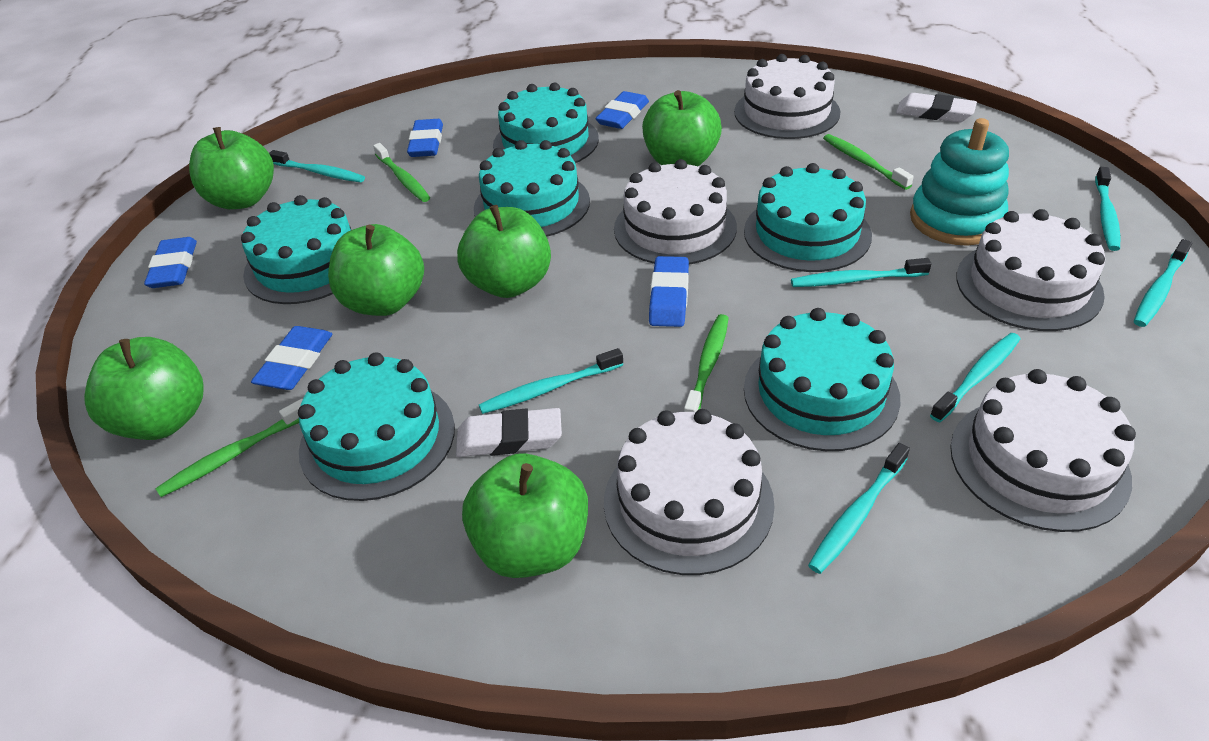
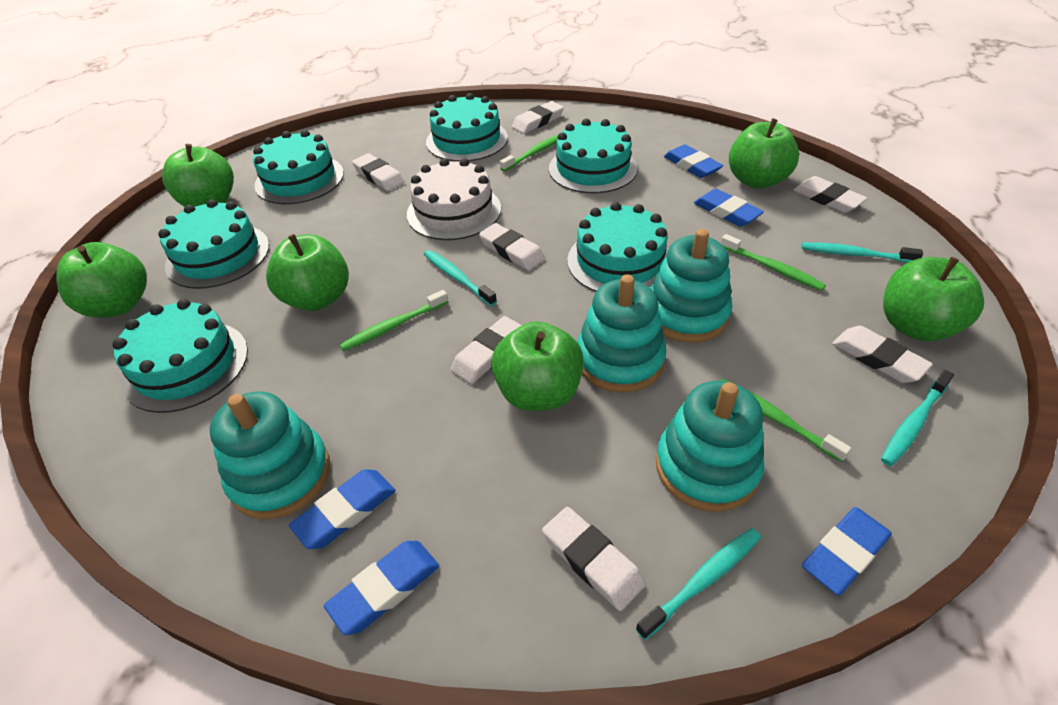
turquoise stacking toy: [910,118,1009,246] = 1 -> [210,392,330,519] [577,274,666,393] [651,229,732,343] [656,381,764,512] = 4
turquoise toothbrush: [269,150,365,182] [479,348,623,414] [791,258,931,287] [808,443,910,574] [930,333,1021,422] [1095,167,1121,251] [1134,239,1192,327] = 7 -> [424,250,497,306] [636,528,761,640] [801,242,923,263] [881,370,954,466] = 4
white cake: [604,409,775,575] [614,159,737,264] [734,54,841,139] [950,369,1136,532] [956,209,1105,331] = 5 -> [407,158,501,240] = 1
white eraser: [456,408,562,457] [896,93,977,122] = 2 -> [352,153,405,191] [451,316,522,384] [479,223,545,270] [512,101,564,134] [542,507,646,611] [793,176,867,213] [832,326,933,383] = 7

